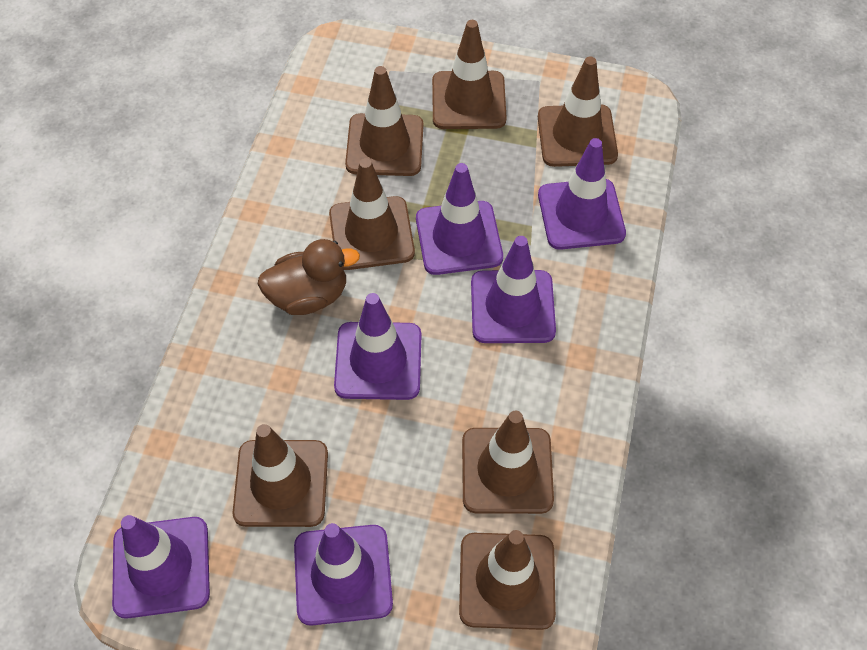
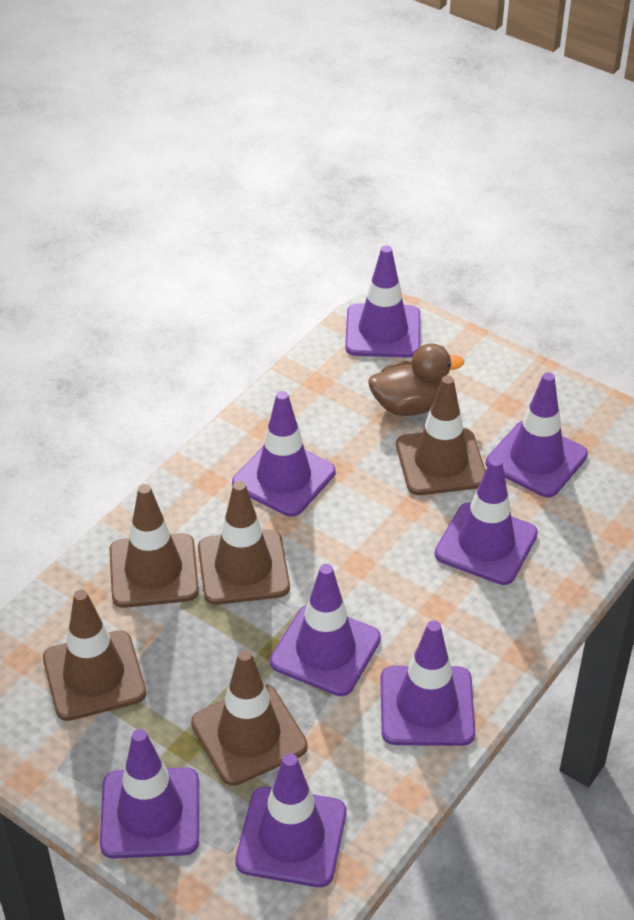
brown traffic cone: [232,424,328,527] [329,158,415,270] [345,66,423,176] [432,20,507,129] [459,530,556,630] [462,410,554,514] [538,56,618,167] = 7 -> [43,590,146,721] [110,484,199,608] [191,649,308,786] [198,481,290,605] [396,376,486,495] = 5
purple traffic cone: [112,515,210,619] [294,523,393,626] [334,293,421,400] [416,163,503,275] [471,236,556,343] [538,138,626,250] = 6 -> [100,729,199,859] [232,391,336,517] [235,753,346,887] [270,564,381,696] [345,246,420,358] [381,620,475,746] [435,457,538,585] [486,372,588,497] = 8

